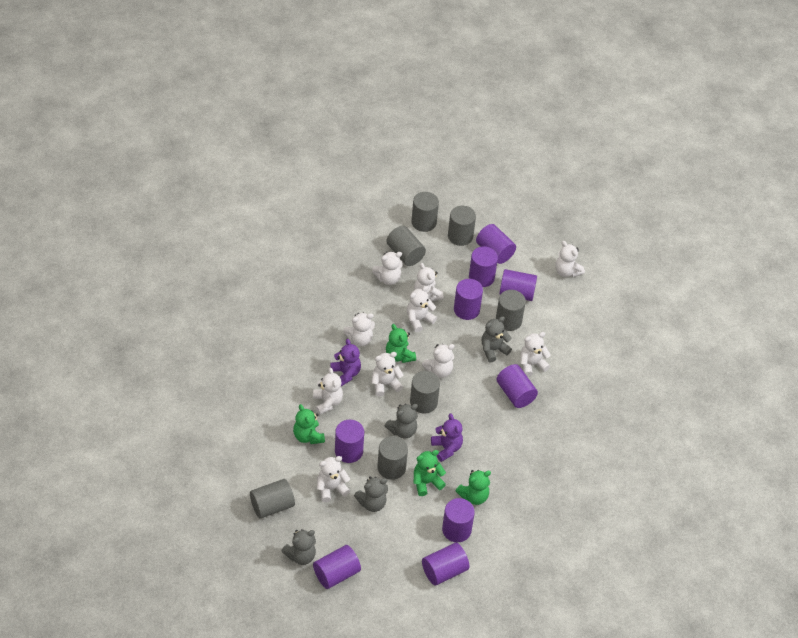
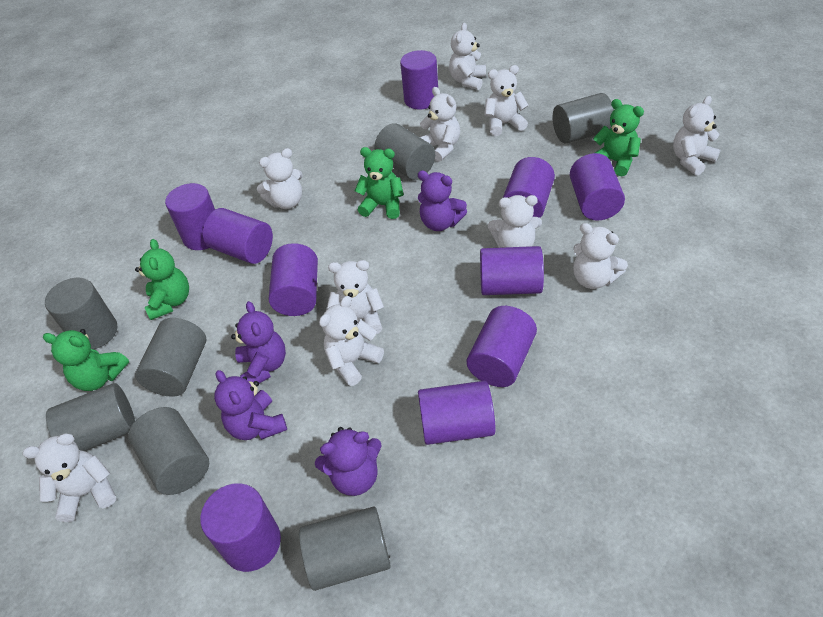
grey teddy bear: [281,529,316,565] [354,477,388,512] [385,404,418,438] [481,316,512,363] = 4 -> none = 0
purple cylinder: [313,545,361,589] [335,420,364,463] [422,543,469,586] [442,498,475,542] [454,279,483,320] [469,246,498,287] [476,224,516,264] [496,364,538,408] [499,269,537,301] = 9 -> [165,183,215,250] [200,483,281,572] [203,208,273,264] [269,243,318,316] [400,50,438,109] [418,381,496,445] [467,306,537,387] [480,246,544,295] [503,157,555,218] [570,153,625,220] = 10
purple teddy bear: [330,339,361,386] [431,414,463,462] = 2 -> [214,370,287,440] [231,301,286,383] [315,427,382,496] [418,170,467,231] = 4

